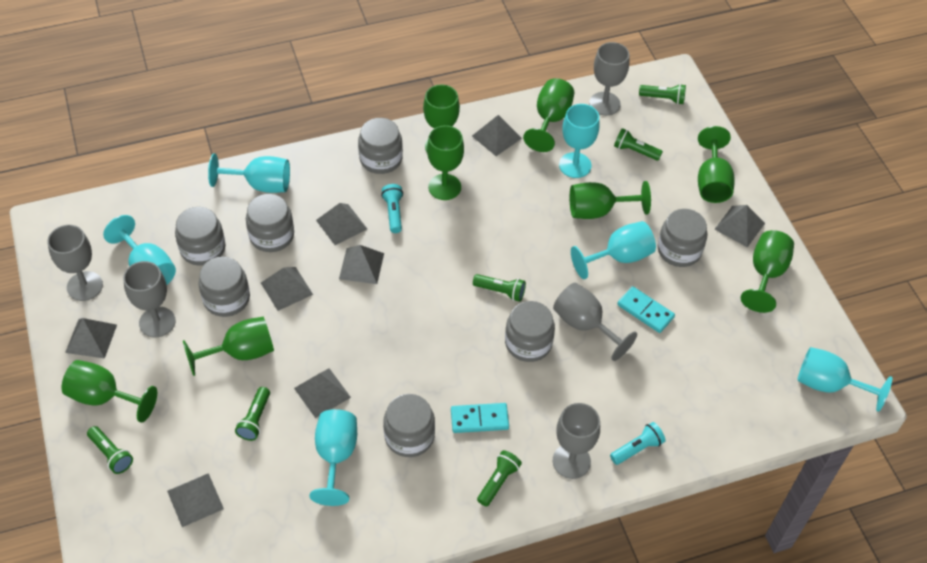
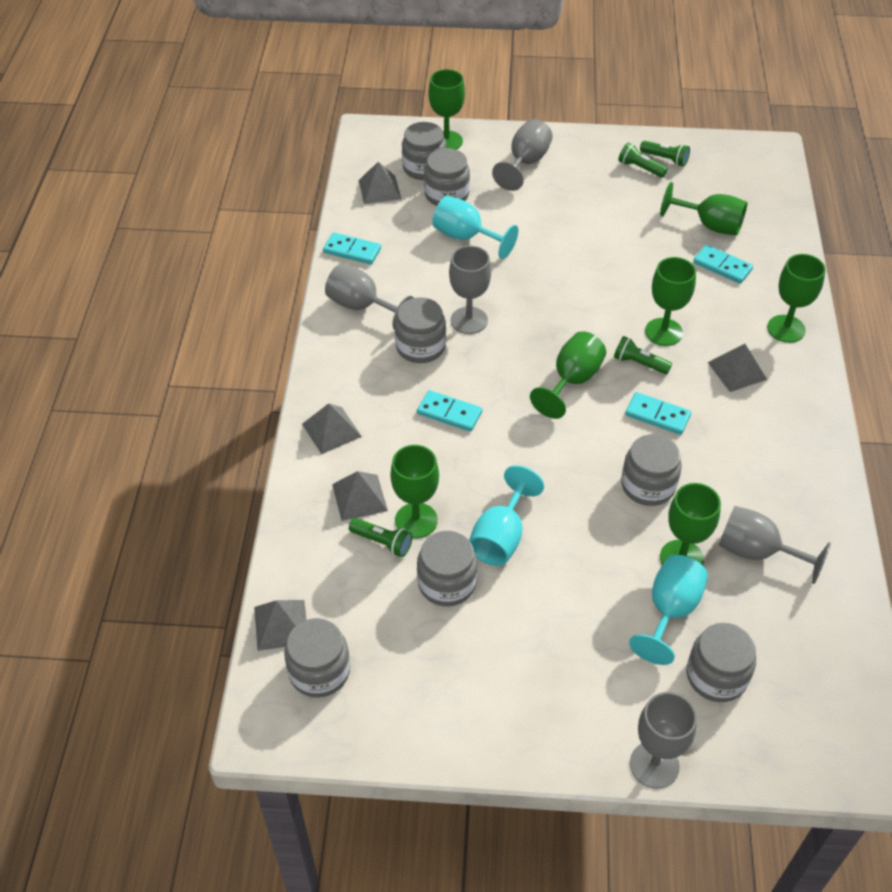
green flashlight: [87,426,133,474] [235,387,270,441] [473,274,526,302] [477,450,522,507] [614,128,663,161] [639,84,686,104] = 6 -> [349,518,412,557] [614,336,672,374] [618,143,668,178] [640,141,690,167] = 4
green goblet: [61,360,157,423] [183,316,274,376] [423,84,460,152] [427,125,464,200] [523,78,575,152] [570,181,651,219] [698,126,735,203] [741,230,794,313] = 8 -> [390,445,439,538] [429,69,465,149] [530,331,606,419] [645,257,696,346] [660,182,747,236] [660,483,721,565] [767,254,826,343] = 7
grey pyramid: [65,318,117,359] [167,473,224,527] [261,267,313,311] [294,368,351,418] [316,203,367,245] [339,245,384,284] [472,115,522,156] [714,205,765,247] = 8 -> [254,600,307,651] [302,403,362,454] [332,471,388,521] [359,162,401,204] [708,344,767,392] = 5
turquoise domino: [451,403,509,433] [617,286,675,333] = 2 -> [323,232,381,264] [417,390,482,432] [625,392,691,435] [693,245,753,284] = 4
turquoise flashlight: [381,184,403,233] [610,422,666,465] = 2 -> none = 0
turquoise goblet: [103,215,176,284] [208,153,290,193] [309,409,357,506] [559,104,599,178] [571,221,656,279] [797,347,892,412] = 6 -> [433,196,518,259] [469,465,544,566] [629,555,708,665] = 3

